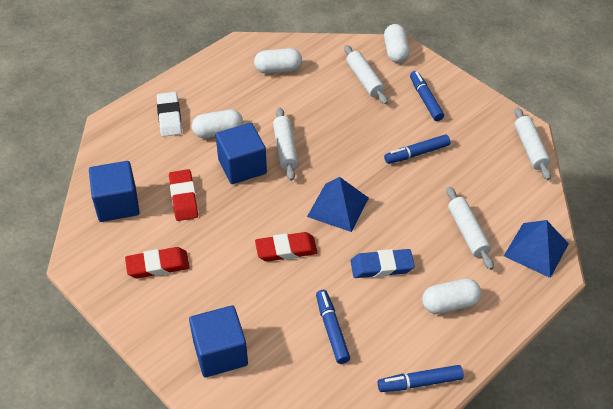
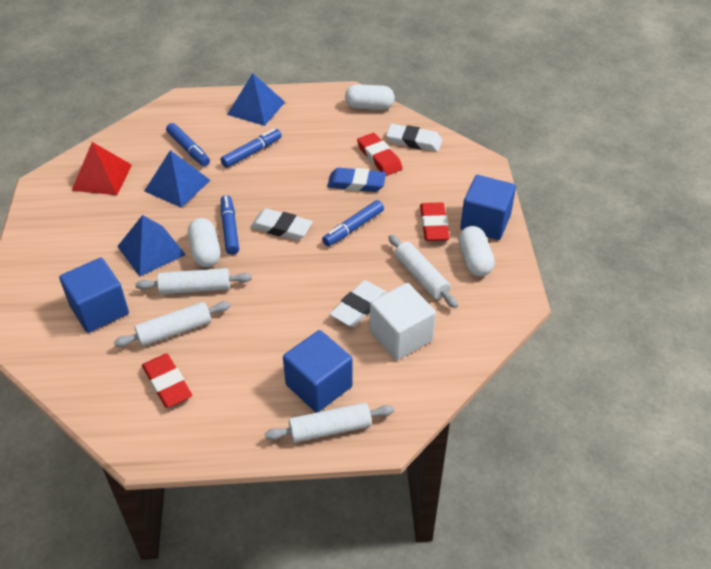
blue pyramid: [307,177,369,232] [504,220,569,278] = 2 -> [117,215,186,276] [144,150,210,208] [227,73,285,126] = 3
red pyramid: none = 0 -> [71,142,132,195] = 1
white capsule: [192,109,243,138] [254,48,302,73] [384,24,410,63] [422,278,481,314] = 4 -> [188,218,221,267] [345,84,395,110] [458,226,495,276] = 3
white cube: none = 0 -> [370,283,436,360] = 1
white eraser: [157,92,182,137] = 1 -> [251,209,313,240] [330,280,387,327] [386,124,442,152] = 3

